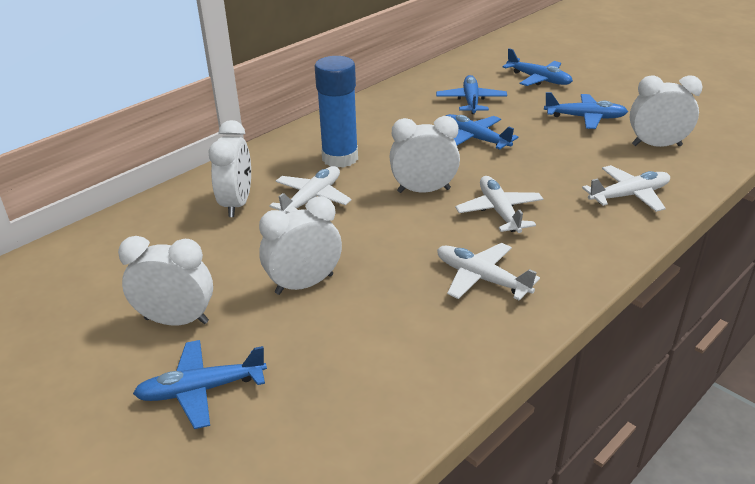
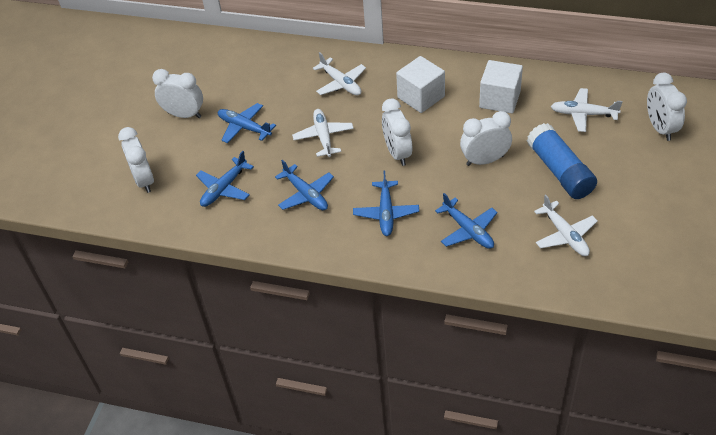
white cube: none = 0 -> [396,56,445,113] [479,60,523,113] = 2

